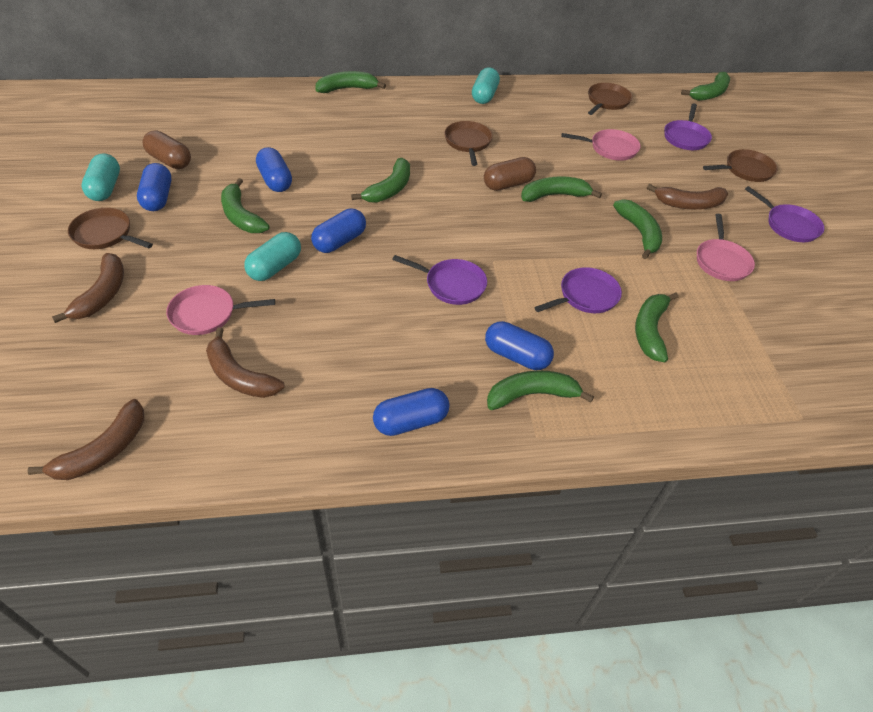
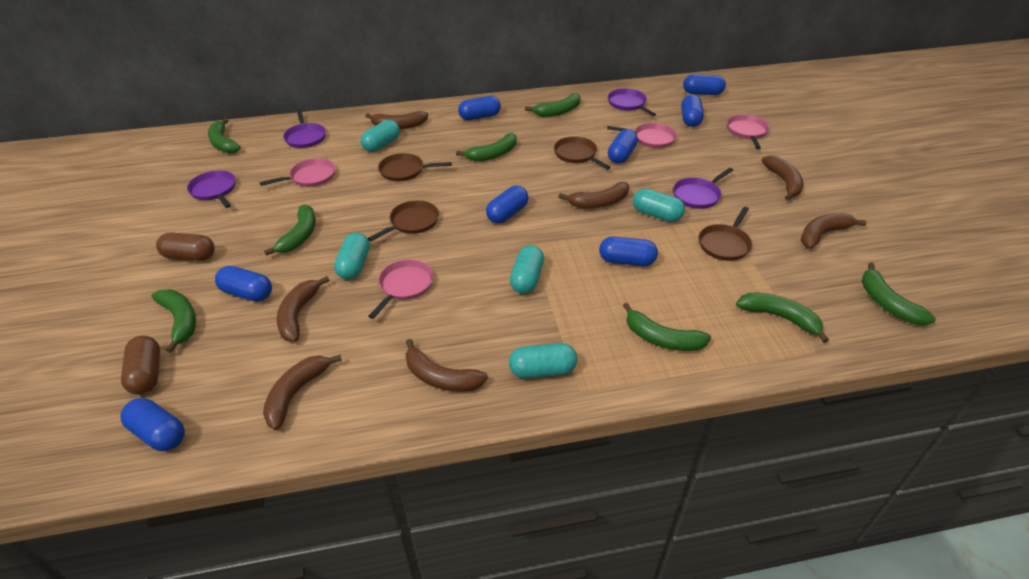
blue capsule: [137,163,171,211] [256,147,292,192] [311,208,366,253] [373,388,449,436] [485,321,554,370] = 5 -> [120,398,185,451] [215,266,272,302] [458,96,501,120] [486,185,529,223] [599,236,658,266] [608,129,638,164] [681,94,704,127] [683,74,726,95] = 8
brown banana: [28,399,144,480] [52,253,124,323] [206,328,284,398] [647,184,728,209] = 4 -> [263,355,342,430] [277,276,329,342] [365,111,428,129] [405,339,488,392] [559,182,629,208] [761,155,803,200] [801,213,867,249] = 7
pink pan: [166,285,275,335] [562,129,640,161] [697,214,755,281] = 3 -> [259,158,336,187] [368,259,433,319] [607,123,677,148] [727,115,770,149] = 4
turquoise capsule: [82,153,120,201] [244,232,301,281] [472,67,500,104] = 3 -> [334,232,370,280] [361,120,400,152] [509,343,577,378] [510,245,544,294] [633,189,685,222] = 5

